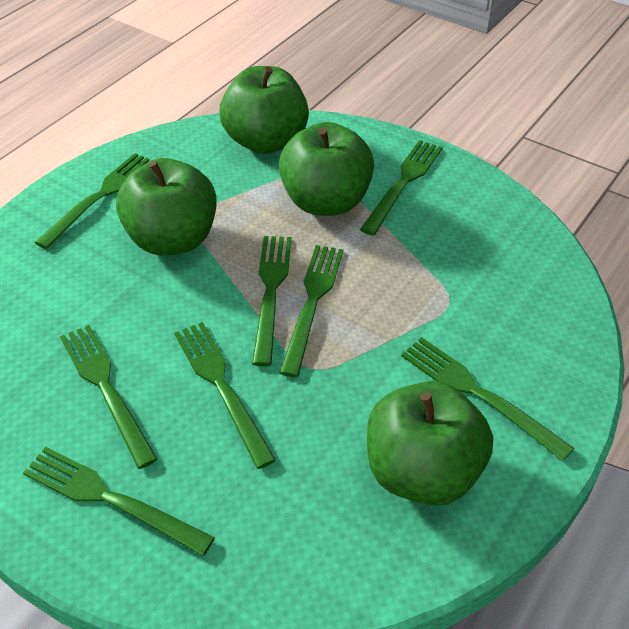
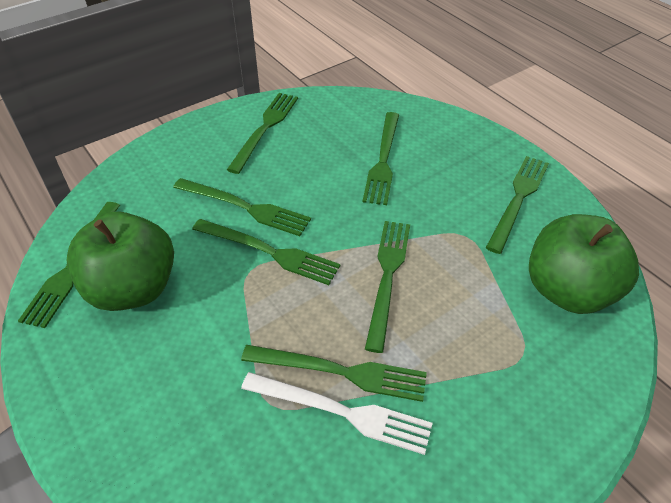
green apple: [116,158,217,255] [220,66,309,154] [279,122,374,216] [367,381,493,506] = 4 -> [67,211,174,311] [529,214,639,314] = 2
white fork: none = 0 -> [241,372,433,455] = 1

